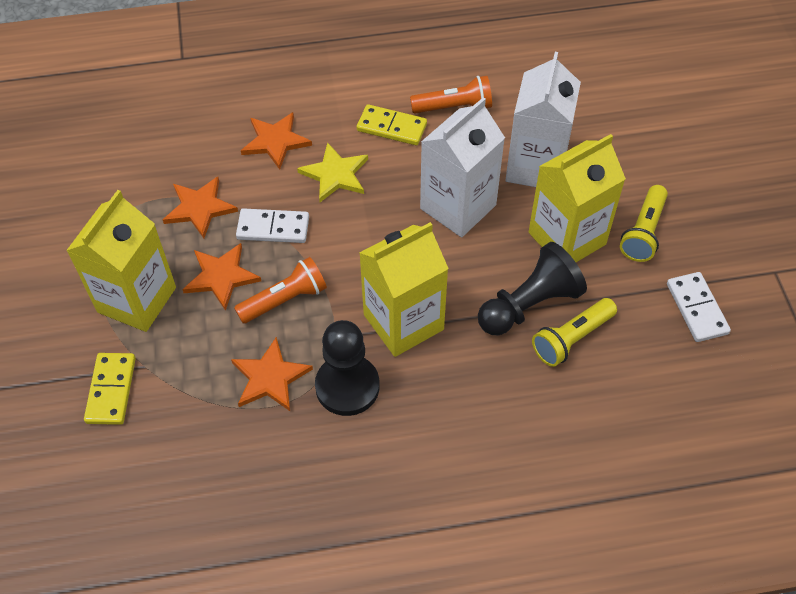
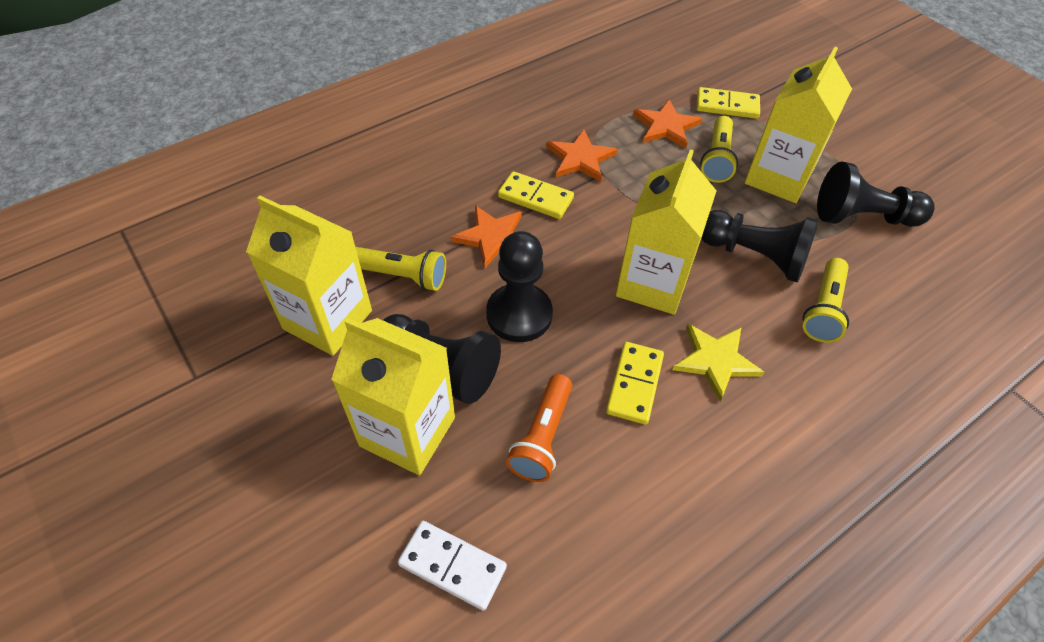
black pawn: [315,320,380,416] [478,242,587,335] = 2 -> [383,314,501,404] [486,231,553,342] [701,210,818,283] [817,161,935,227] = 4
orange flashlight: [234,257,327,324] [410,76,492,113] = 2 -> [506,374,572,482] = 1
orange star: [163,177,238,238] [182,243,261,311] [231,337,313,411] [241,112,312,170] = 4 -> [451,206,522,268] [546,129,618,182] [633,99,702,148] = 3
white carton: [420,98,505,237] [505,52,581,187] = 2 -> none = 0
white domino: [236,208,309,243] [667,272,731,342] = 2 -> [398,521,507,611] = 1
yellow carton: [66,190,176,332] [359,222,449,357] [529,134,626,262] = 3 -> [246,196,372,356] [331,318,455,475] [616,150,717,315] [744,47,852,203] = 4
yellow domino: [84,353,136,425] [357,104,427,145] = 2 -> [498,171,574,219] [606,342,664,424] [696,87,760,119] = 3
yellow flashlight: [532,298,617,367] [620,185,668,262] = 2 -> [355,247,446,291] [700,116,738,183] [803,258,849,343] = 3

